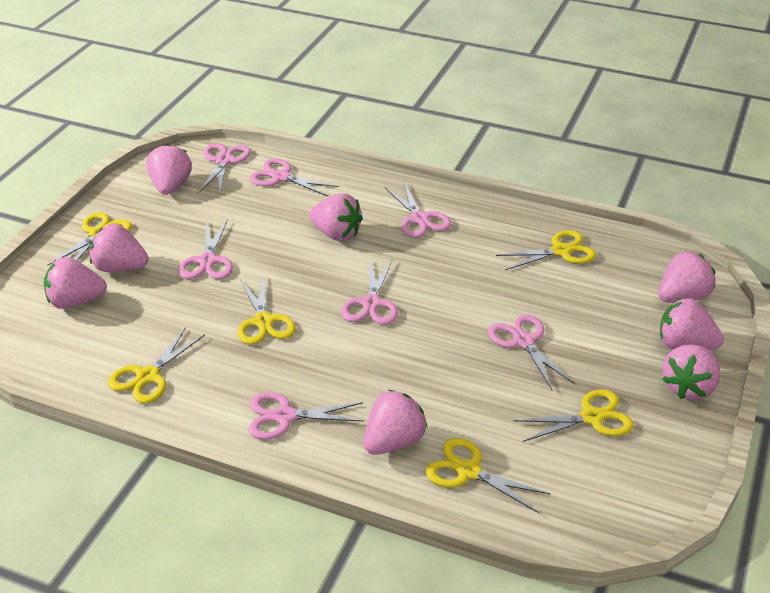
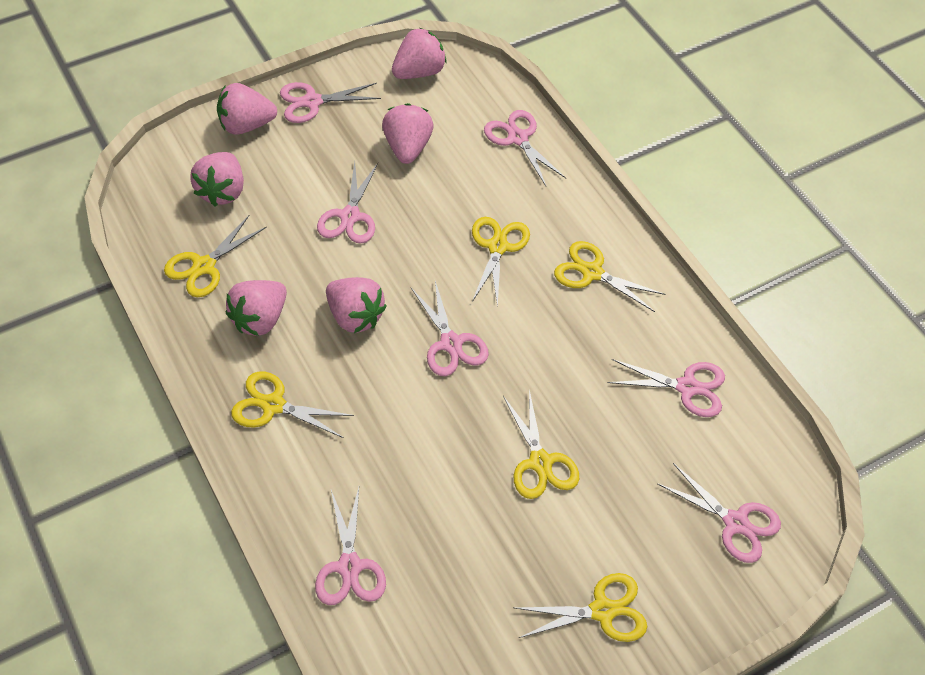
pink strawberry: [44,257,107,309] [90,224,149,272] [146,144,192,195] [309,193,363,241] [364,390,428,455] [658,251,715,303] [660,298,724,350] [662,344,720,400] = 8 -> [190,152,244,207] [217,83,277,135] [226,280,287,336] [326,277,386,333] [382,103,434,164] [392,28,447,79] = 6

